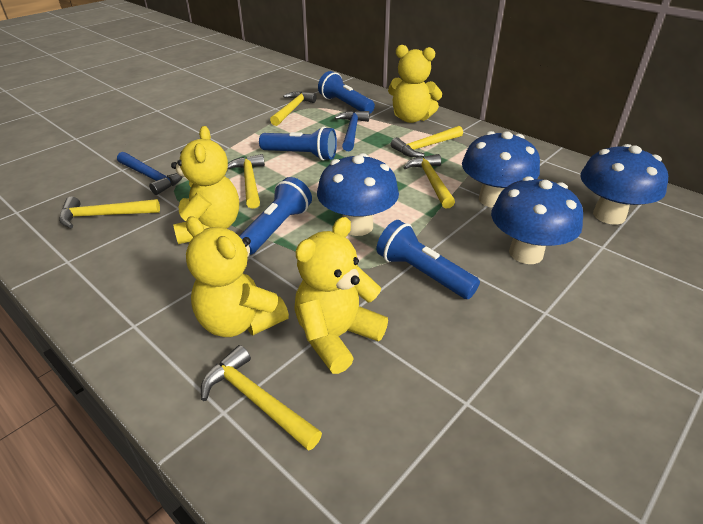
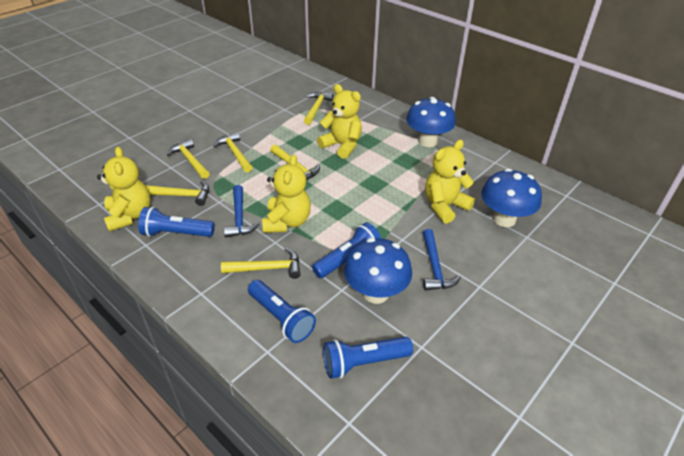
blue mushroom: [317,153,399,236] [462,131,540,208] [491,176,583,264] [580,144,668,225] = 4 -> [344,238,412,304] [406,97,456,147] [481,169,542,227] = 3

